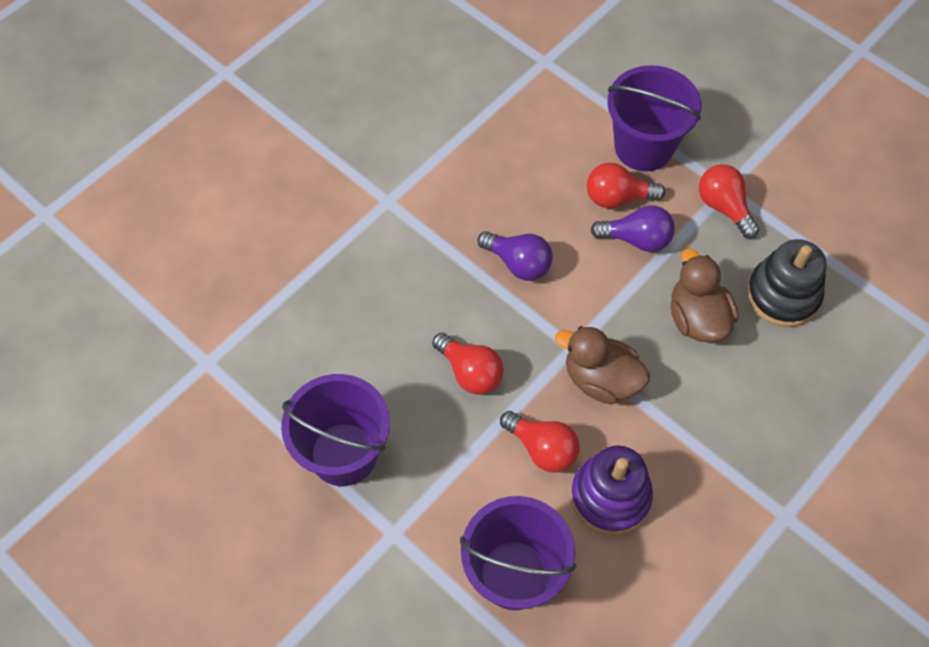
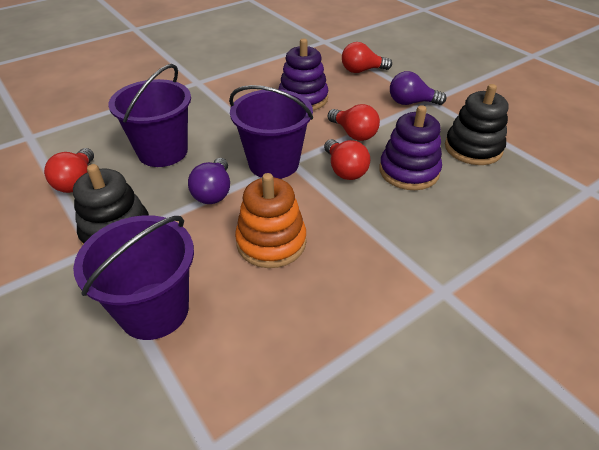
black stacking toy: [747,239,827,327] = 1 -> [73,164,149,246] [445,84,509,165] = 2
brown duck: [555,326,650,405] [671,248,738,343] = 2 -> none = 0
orange stacking toy: none = 0 -> [235,173,306,268] = 1
purple stacking toy: [571,445,653,535] = 1 -> [279,39,328,110] [379,105,442,190] = 2

